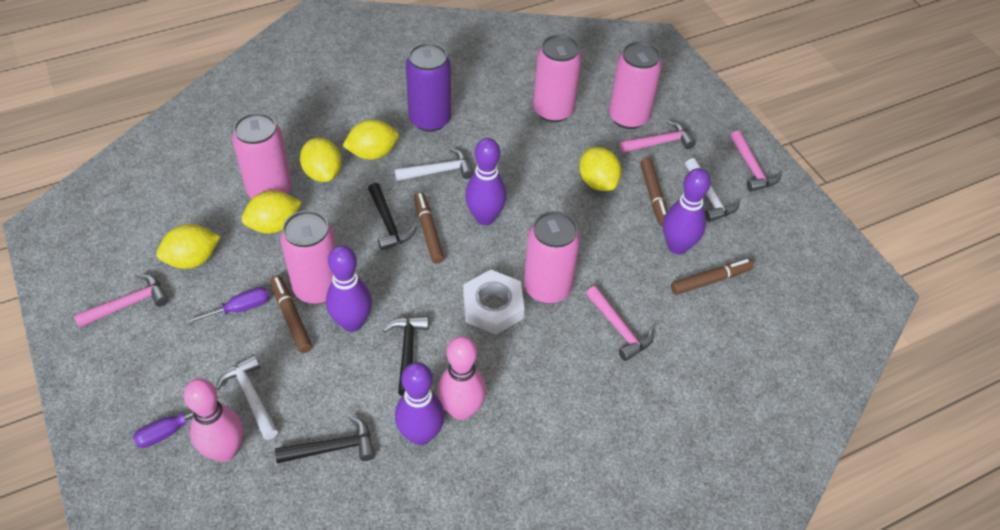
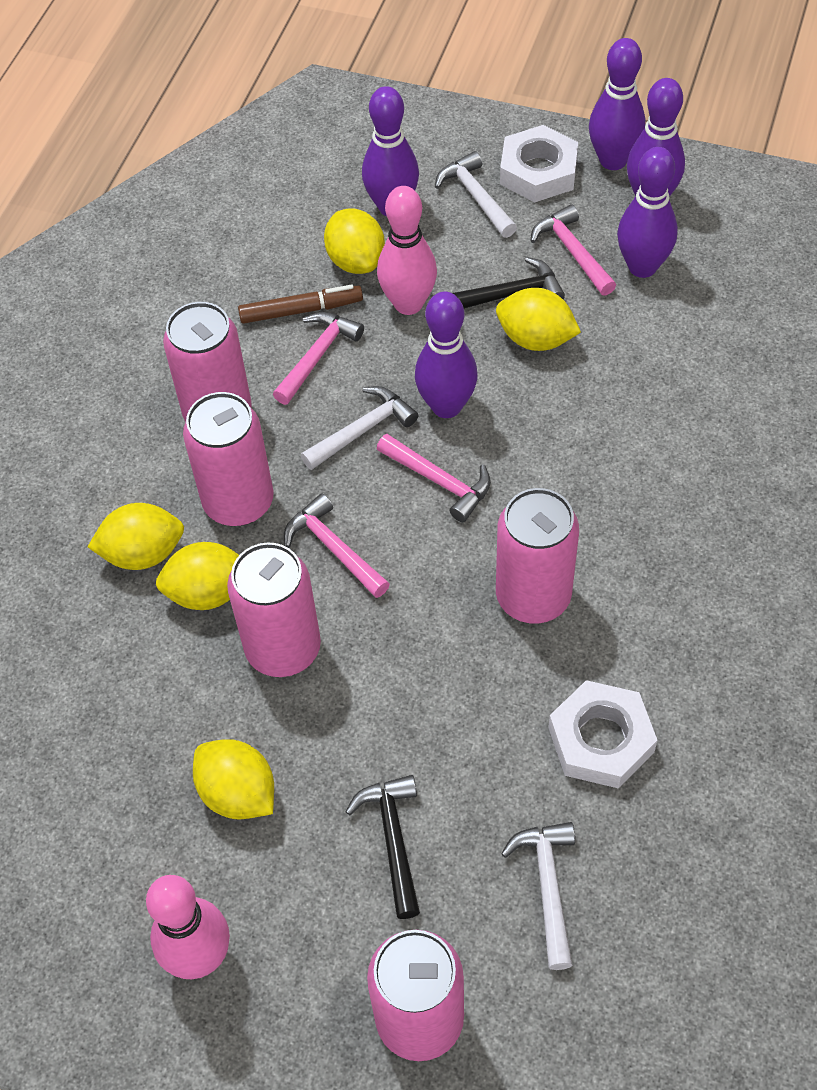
black hammer: [275,416,375,464] [368,183,417,250] [383,316,429,396] = 3 -> [346,775,420,919] [453,257,565,309] = 2
brown marker: [271,275,312,353] [414,192,444,264] [640,158,668,226] [671,259,754,295] = 4 -> [238,285,363,324] = 1
purple bowling pin: [326,245,372,332] [395,362,445,445] [465,138,507,225] [663,168,711,255] = 4 -> [362,86,419,216] [415,291,478,418] [589,38,646,170] [617,147,678,278] [627,78,685,197] = 5
purple can: [406,43,451,132] = 1 -> none = 0
purple screwdriver: [133,397,225,448] [185,287,269,325] = 2 -> none = 0
white nut: [463,270,525,335] = 1 -> [500,125,578,202] [548,680,657,789] = 2

